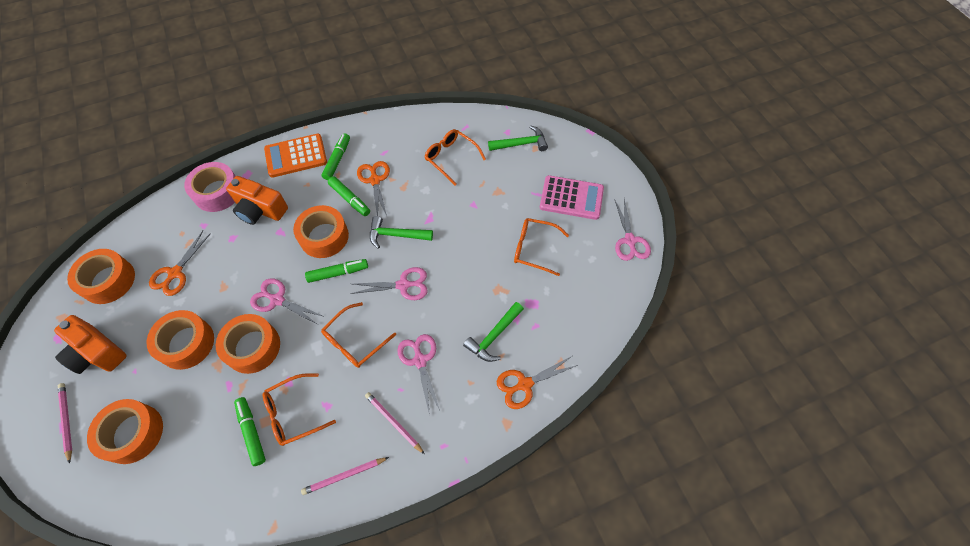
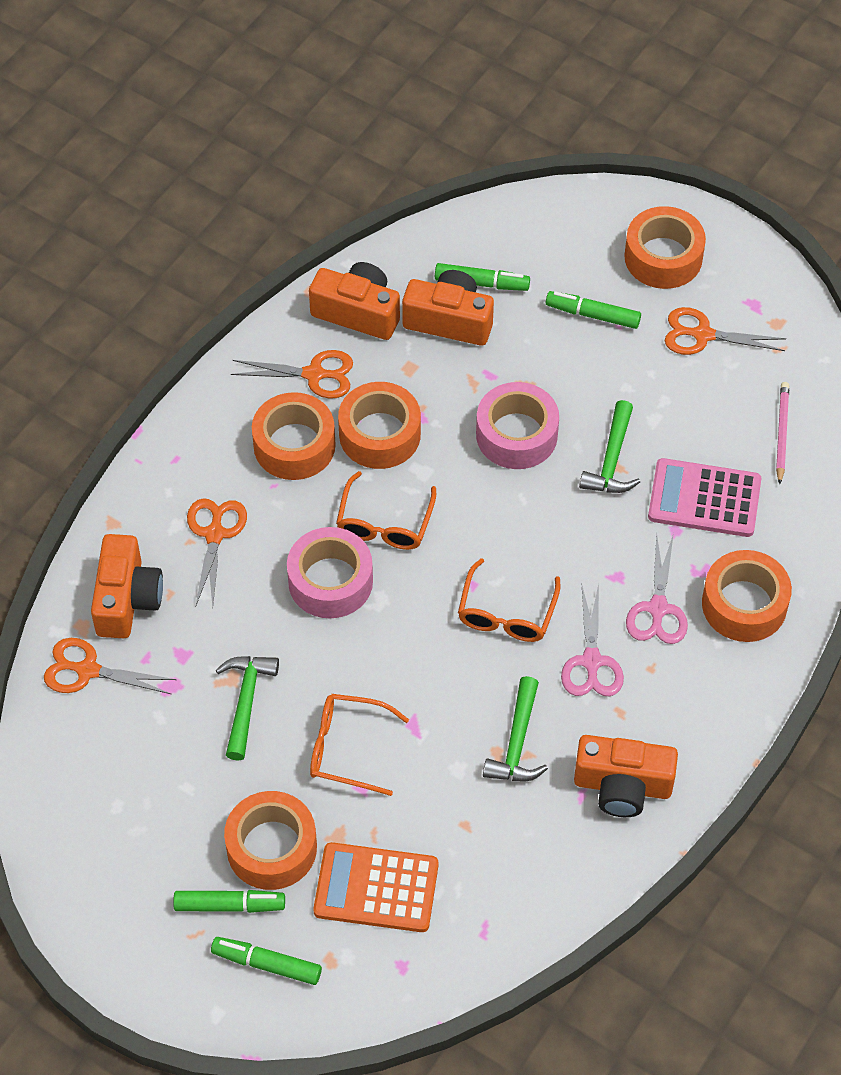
orange camera: [54,315,127,374] [226,176,288,225] = 2 -> [91,534,163,638] [309,262,400,340] [402,270,494,346] [574,735,678,817] = 4
orange glasses: [263,373,336,446] [321,302,396,368] [425,129,486,185] [514,218,569,276] = 4 -> [310,694,409,796] [336,471,436,550] [458,558,560,642] = 3
orange scissors: [149,231,211,296] [357,161,390,216] [497,356,578,409] = 3 -> [44,638,176,694] [187,498,247,607] [231,350,353,398] [665,307,786,355] = 4
pink pencil: [58,383,72,464] [301,457,389,495] [365,392,425,454] = 3 -> [776,382,789,484] = 1
pink scissors: [250,278,325,325] [350,267,428,300] [397,334,440,416] [614,199,651,261] = 4 -> [561,584,624,696] [626,533,688,644] = 2
pink tape: [184,162,236,212] = 1 -> [287,527,373,618] [476,382,559,469] = 2

